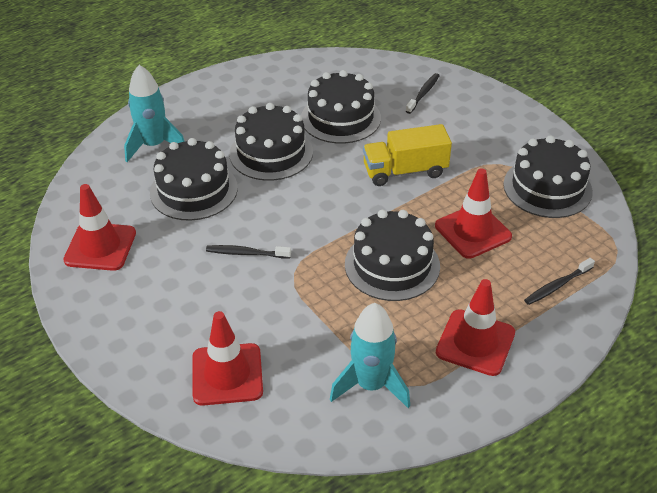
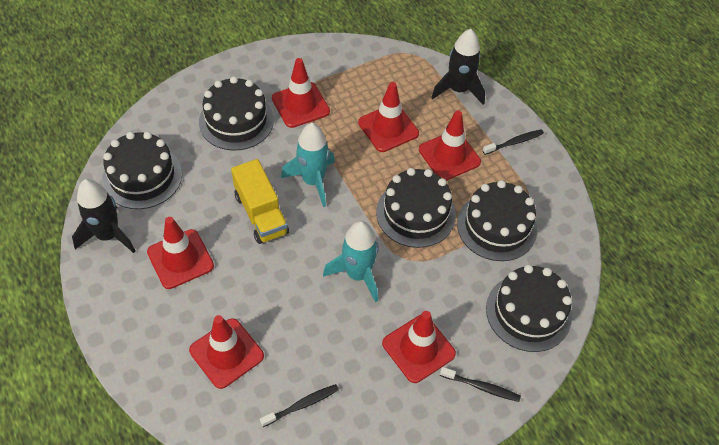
black rocket: none = 0 -> [72,179,135,253] [431,29,485,105] = 2
red traffic cone: [63,184,136,271] [192,311,263,406] [435,168,512,259] [436,279,515,376] = 4 -> [147,217,214,289] [189,315,264,389] [272,58,330,128] [358,82,419,152] [382,311,456,383] [419,111,481,181] = 6

